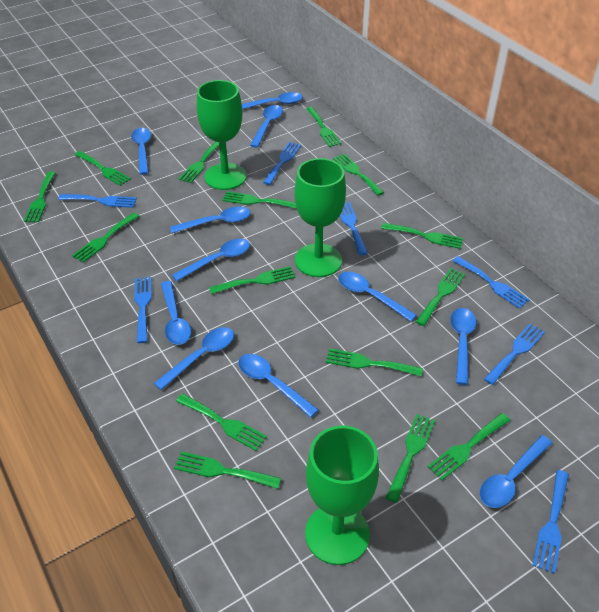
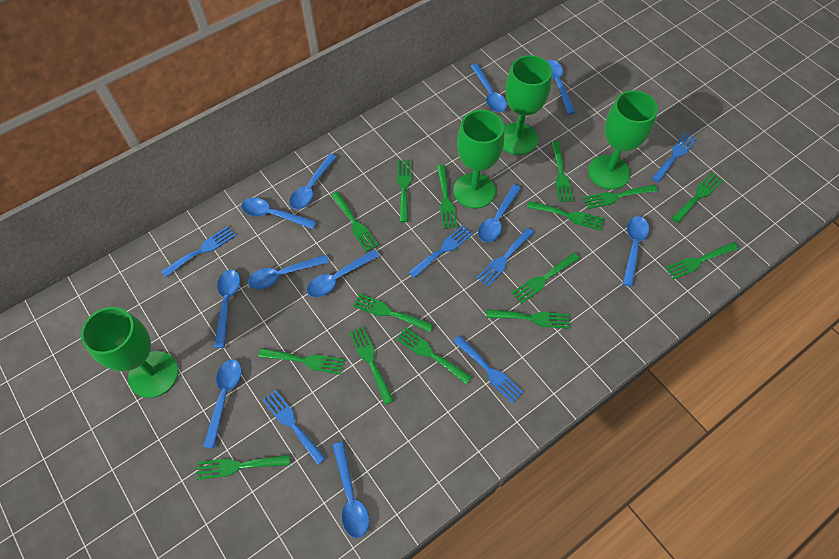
blue fork: [58,194,137,208] [134,277,151,343] [263,142,301,185] [340,202,368,255] [453,256,530,309] [484,324,545,385] [532,470,569,574] = 7 -> [161,226,235,277] [263,390,326,465] [409,225,473,278] [453,335,524,404] [477,228,534,287] [652,133,697,183] = 6
green goblet: [197,80,247,190] [294,158,346,277] [305,425,379,565] = 3 -> [81,307,178,398] [453,110,504,209] [503,55,552,155] [588,90,658,190] = 4

